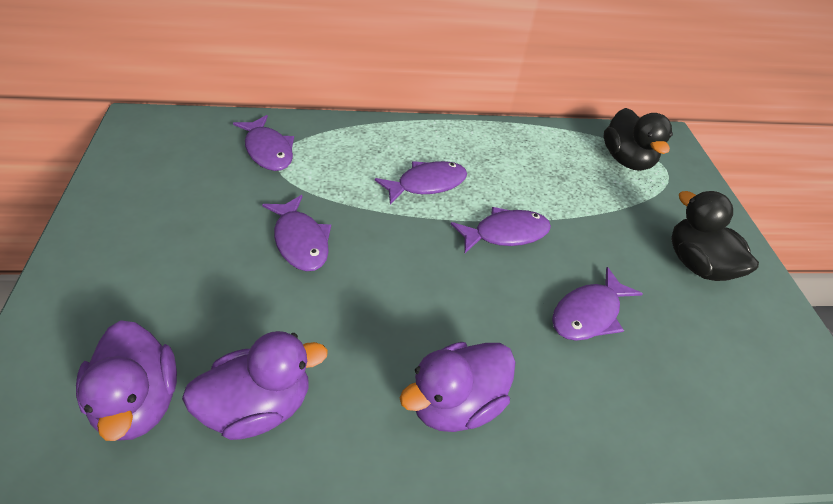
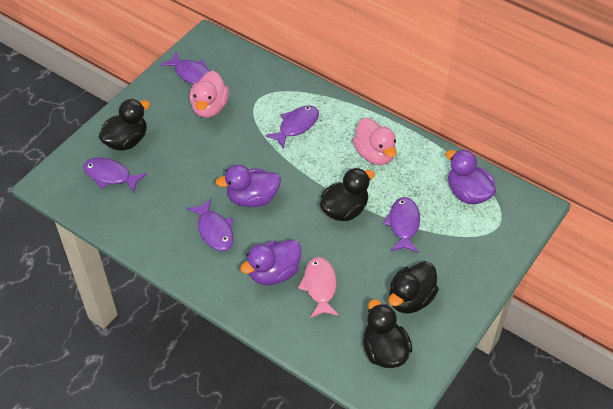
black duck: [603,108,673,171] [671,191,759,281] = 2 -> [99,99,150,151] [320,168,375,221] [363,300,413,368] [389,261,439,313] = 4
pink duck: none = 0 -> [189,71,229,118] [353,118,397,165] = 2
pink fish: none = 0 -> [298,257,339,318] = 1

